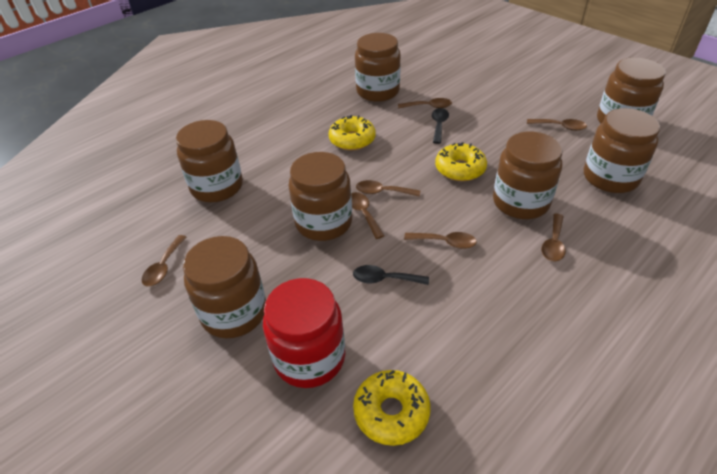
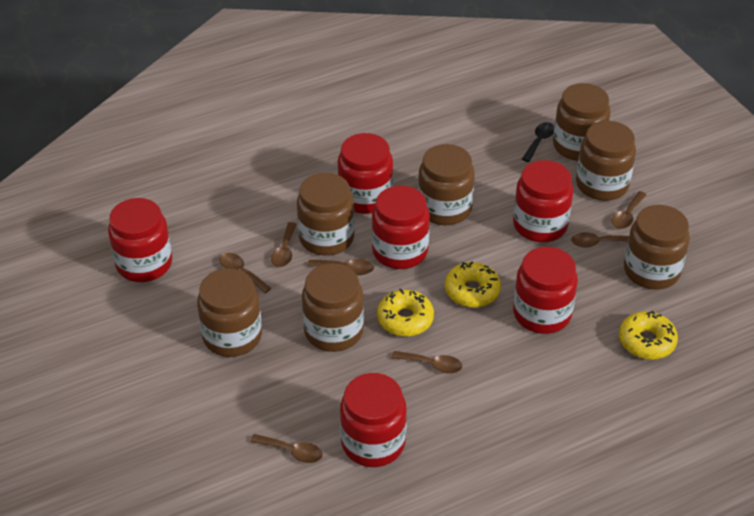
black spoon: [353,265,429,285] [432,108,449,144] = 2 -> [522,122,554,162] = 1
red jar: [263,278,345,388] = 1 -> [108,198,172,282] [338,133,393,214] [340,373,407,467] [372,186,430,269] [513,160,573,242] [513,247,578,334] = 6

